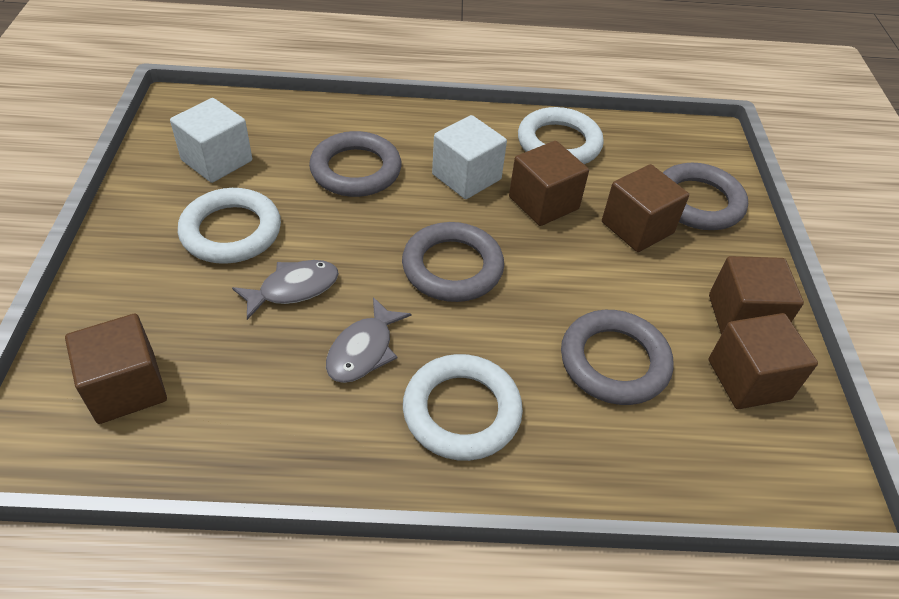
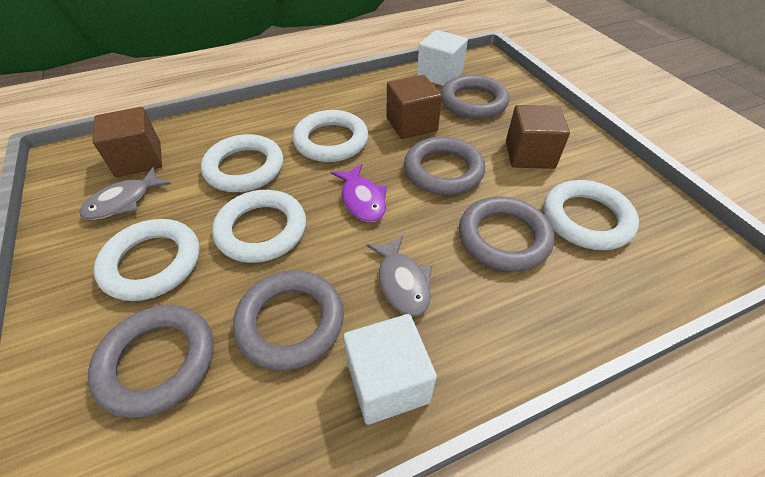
brown cube: [65,313,167,424] [509,141,589,226] [602,164,689,252] [709,256,804,335] [709,313,818,409] = 5 -> [92,107,162,177] [387,75,442,139] [506,105,570,169] = 3
grey ring: [309,131,401,197] [402,222,504,302] [561,310,673,405] [663,163,748,230] = 4 -> [88,305,214,418] [233,270,344,371] [404,137,485,195] [441,75,509,119] [459,196,554,272] = 5
purple fish: none = 0 -> [331,164,387,222] = 1
white ring: [178,188,281,264] [403,354,523,461] [518,107,604,164] = 3 -> [93,219,200,301] [201,134,283,192] [212,190,306,263] [293,110,368,162] [544,180,639,250] = 5

